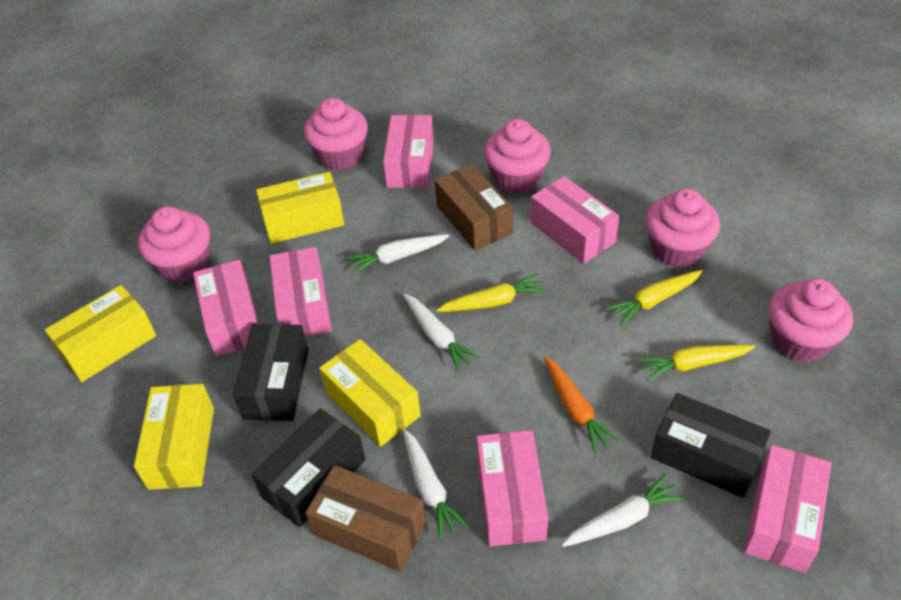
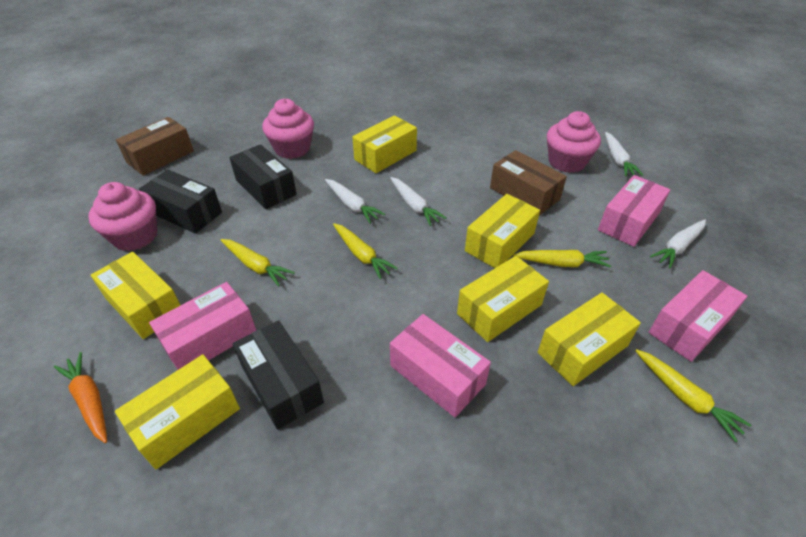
pink box: [193,260,259,357] [269,247,332,337] [383,115,434,188] [476,430,548,547] [531,176,619,264] [744,445,831,573] = 6 -> [149,282,256,370] [390,314,491,417] [598,175,670,247] [648,270,747,362] = 4
pink cupcake: [138,206,210,283] [304,98,368,170] [484,119,551,194] [646,189,720,268] [769,279,853,362] = 5 -> [88,182,157,251] [262,99,314,159] [547,111,601,173] = 3
yellow box: [45,285,156,382] [134,384,214,490] [256,172,344,244] [319,339,421,447] = 4 -> [91,252,181,339] [115,354,240,469] [352,115,417,173] [457,256,549,342] [465,194,540,268] [538,293,641,386] = 6
yellow carrot: [437,273,546,312] [606,270,703,325] [638,344,755,381] = 3 -> [221,239,295,287] [333,223,398,279] [513,250,611,267] [635,349,751,442] = 4

